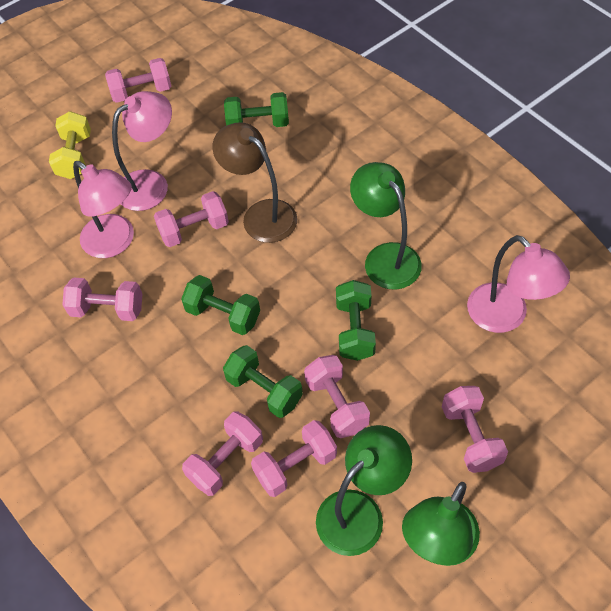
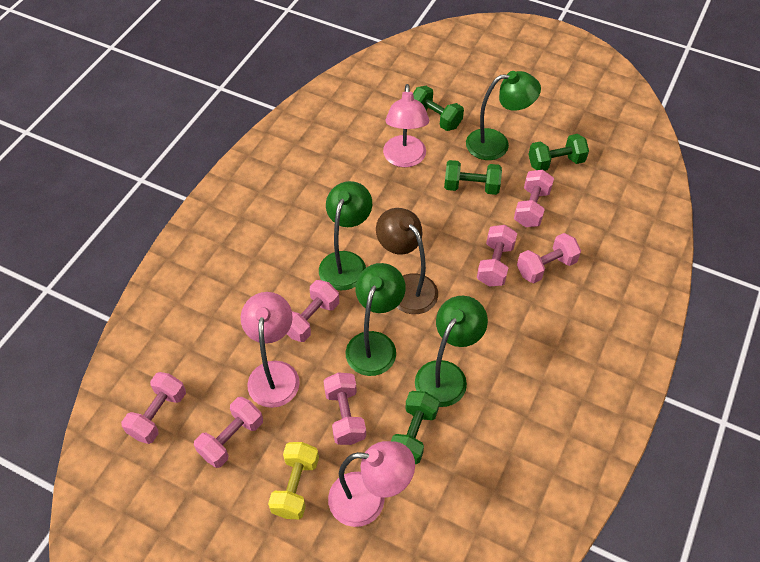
green lamp: [316,425,412,556] [350,162,422,290] [402,482,480,566] = 3 -> [319,181,372,290] [346,263,406,376] [415,296,488,407] [466,71,541,160] = 4

